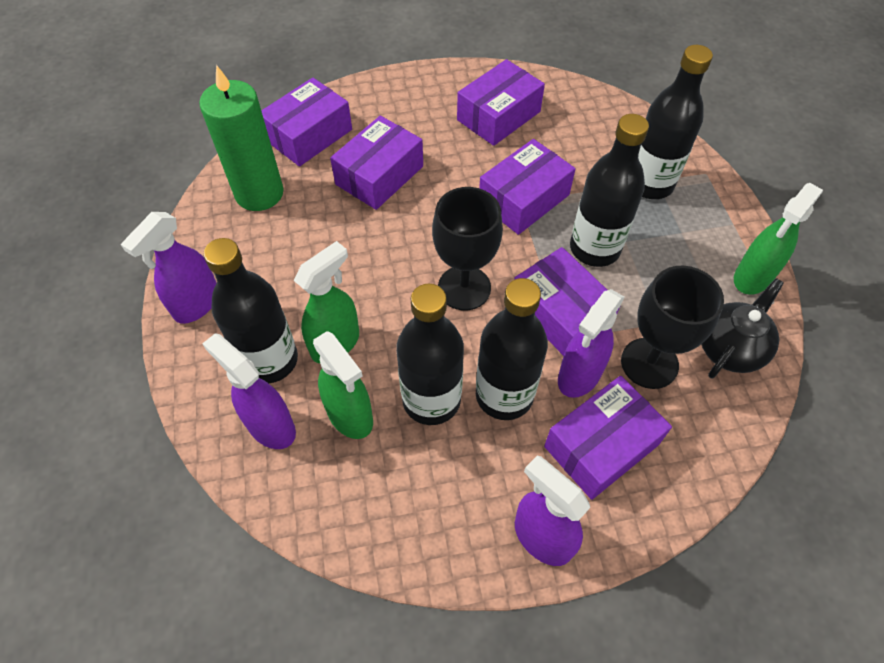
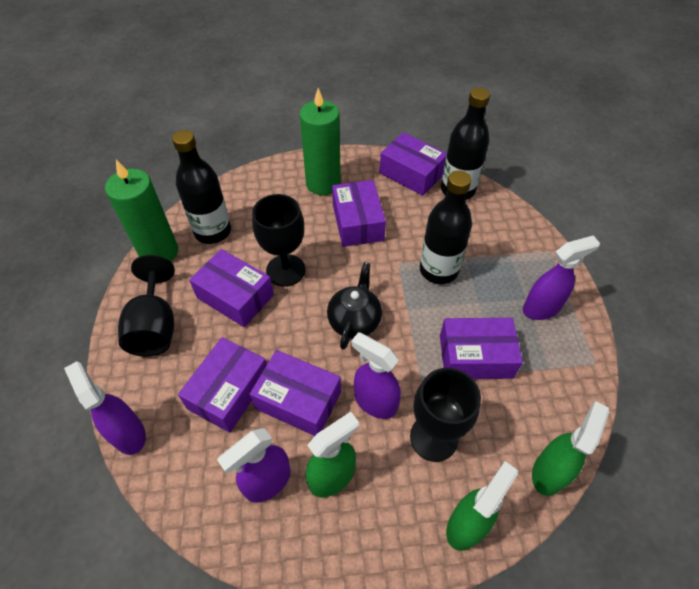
black bottle: [203,238,298,383] [396,284,464,425] [476,278,548,420] [570,114,649,267] [638,45,713,199] = 5 -> [172,130,231,244] [420,170,472,284] [441,87,490,200] = 3
black goblet: [432,187,503,311] [621,266,724,389] = 2 -> [118,255,175,357] [252,194,305,287] [410,368,481,462] = 3
green candle: [199,65,284,211] = 1 -> [105,160,178,262] [300,88,341,195] = 2

